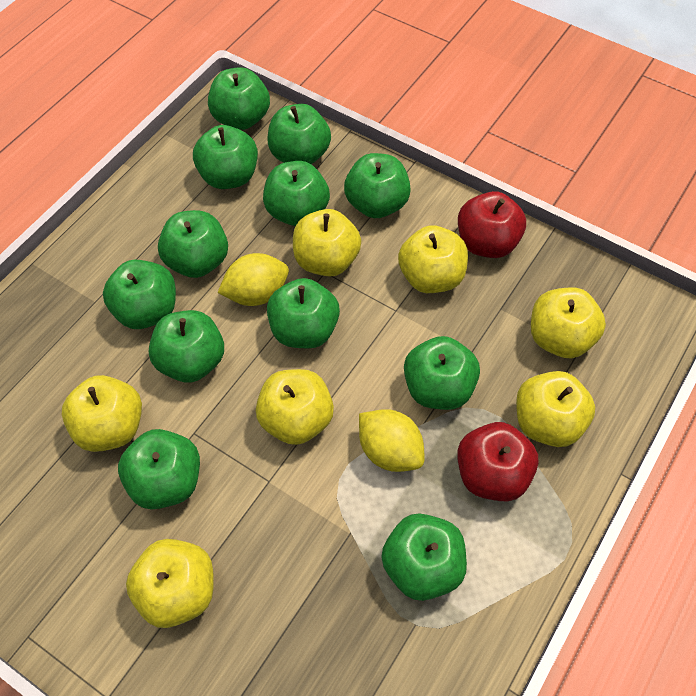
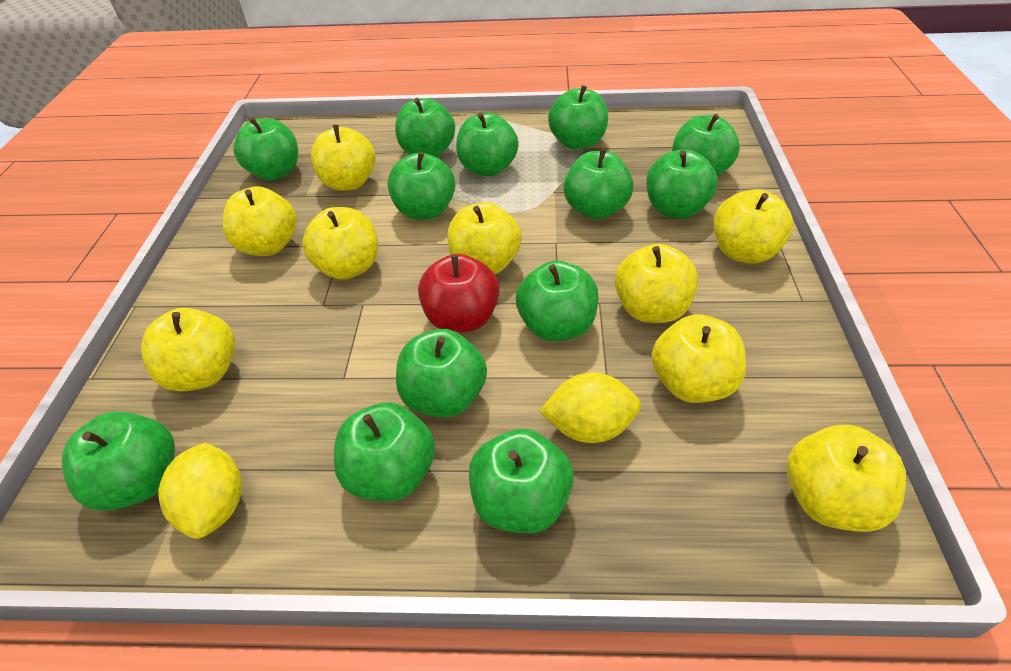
green apple: [103,260,176,329] [118,429,200,509] [149,310,224,383] [158,210,228,278] [193,125,258,189] [208,67,270,130] [263,161,330,226] [267,278,340,348] [268,104,331,164] [344,153,411,218] [381,514,467,601] [404,336,480,410] = 12 -> [62,412,175,511] [233,117,298,180] [334,402,435,502] [387,152,455,220] [395,98,455,157] [396,329,487,417] [456,113,519,176] [469,428,574,533] [516,261,599,341] [548,85,608,150] [563,149,633,219] [646,149,717,219] [672,114,740,176] = 13
red apple: [457,422,538,502] [458,191,526,258] = 2 -> [418,254,499,333] = 1
yellow apple: [62,375,142,452] [126,539,214,628] [256,369,334,445] [293,209,361,277] [398,225,468,293] [516,371,595,447] [531,287,606,359] = 7 -> [141,308,236,391] [223,186,297,256] [302,207,378,280] [311,125,376,191] [448,202,522,274] [615,244,698,323] [651,314,746,403] [714,189,793,264] [787,425,906,532] = 9

